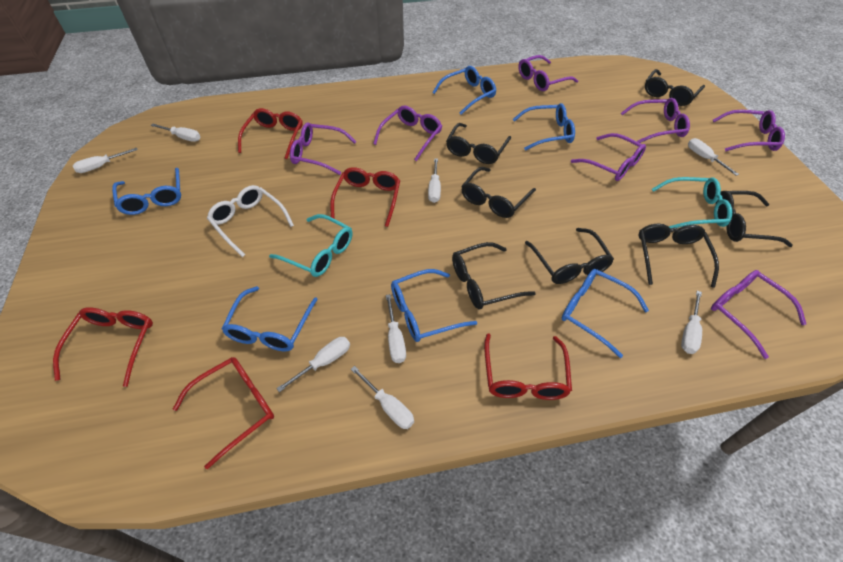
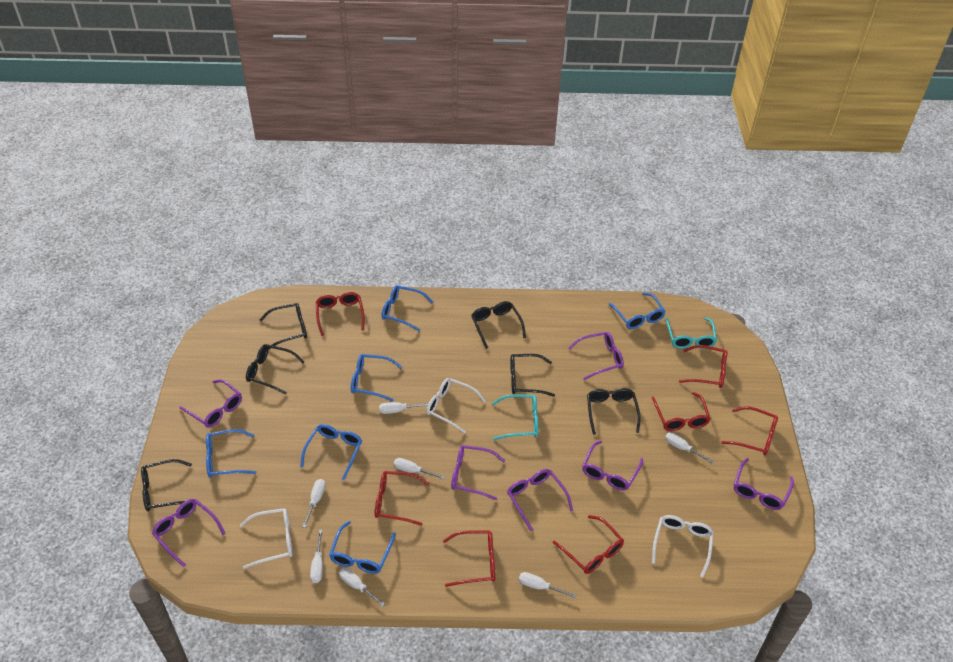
black glasses: [446,123,511,164] [452,242,536,309] [461,167,536,218] [525,228,614,284] [638,224,719,288] [645,69,705,106] [716,191,793,247] = 7 -> [141,459,192,511] [246,344,304,395] [259,303,307,350] [471,301,526,349] [510,354,555,397] [587,388,641,435] = 6
red glasses: [53,307,153,387] [173,357,274,470] [238,108,303,159] [330,167,400,227] [484,333,572,400] = 5 -> [316,292,365,336] [375,471,430,526] [443,531,495,587] [553,515,624,574] [652,392,711,431] [679,345,727,388] [721,406,778,455] = 7
white glasses: [207,185,294,257] = 1 -> [240,508,293,569] [426,378,486,433] [652,515,714,577] = 3
white screwdriver: [73,148,138,173] [151,124,200,142] [276,337,350,392] [351,366,414,429] [386,294,406,363] [428,158,441,203] [681,291,702,354] [688,138,739,176] = 8 -> [302,479,326,528] [310,530,323,583] [339,568,385,607] [379,402,429,414] [394,458,445,479] [519,572,576,598] [665,432,713,463] = 7

